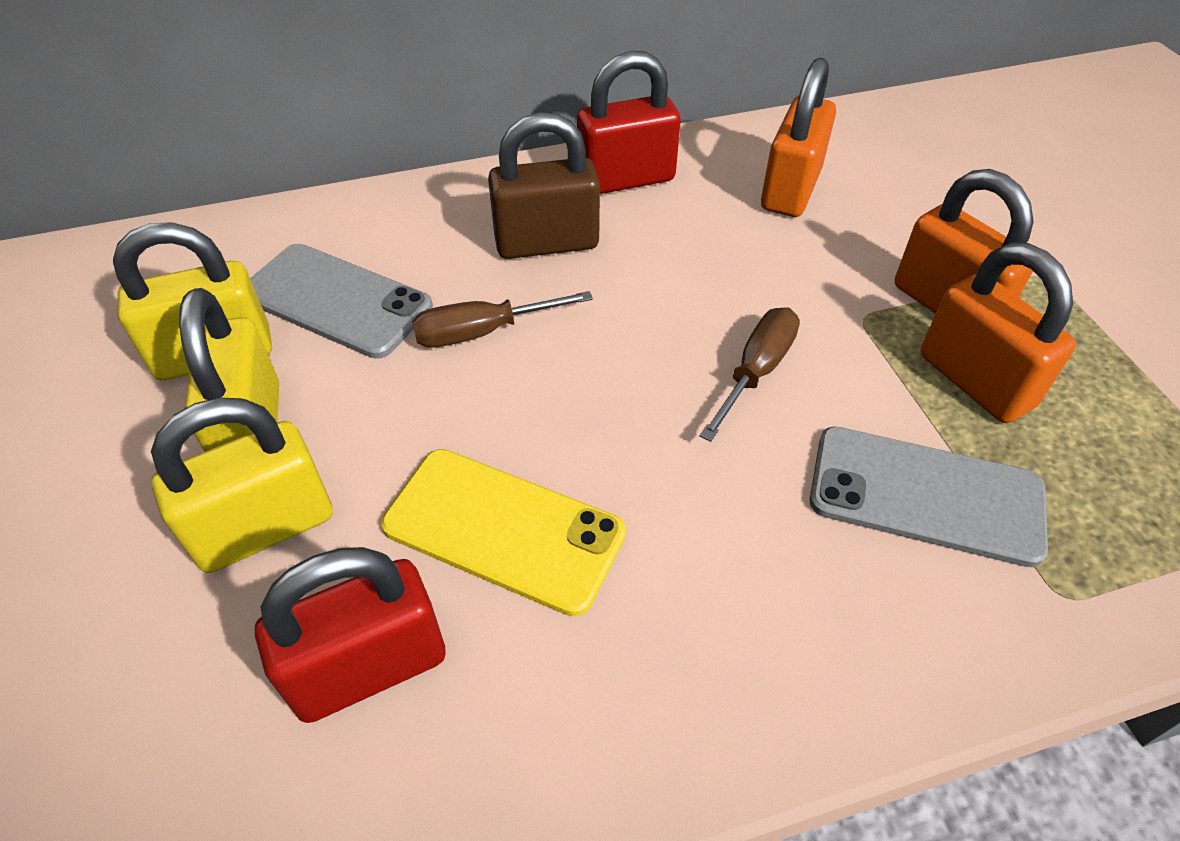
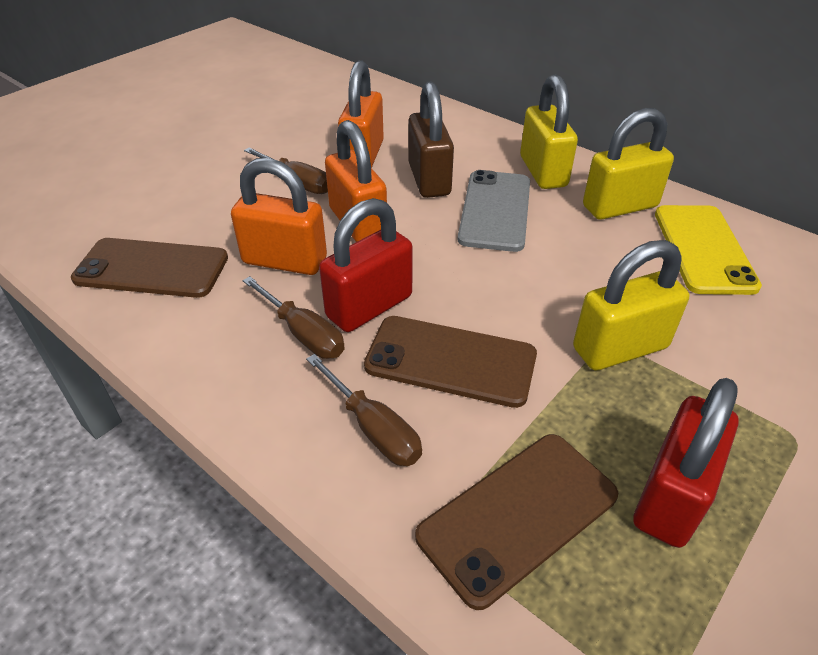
brown phone: none = 0 -> [71,238,228,298] [364,316,537,408] [415,434,618,610] = 3
brown screwdriver: [412,291,593,348] [699,307,800,442] = 2 -> [243,276,345,359] [244,147,328,194] [306,354,422,466] = 3
grey phone: [250,244,433,359] [810,426,1048,567] = 2 -> [458,170,530,252] = 1

